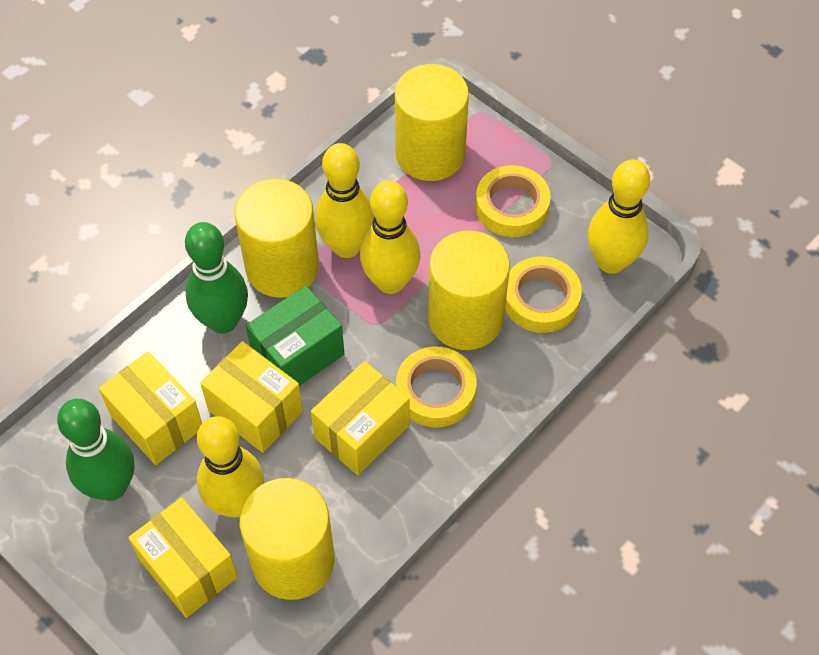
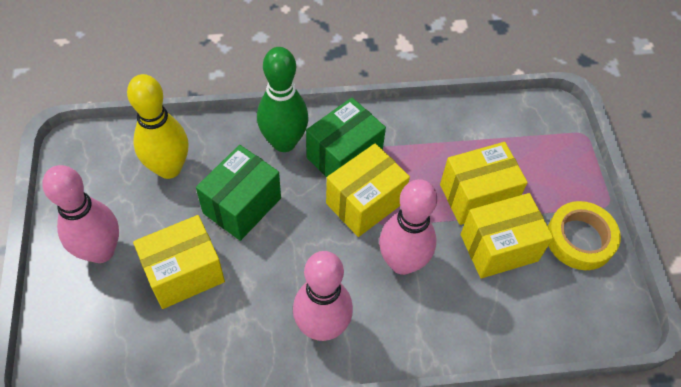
green bowling pin: [57,399,134,501] [185,222,248,334] = 2 -> [257,47,309,152] = 1
green box: [246,285,344,386] = 1 -> [196,145,281,241] [306,98,386,177] = 2
pink bowling pin: none = 0 -> [42,165,119,263] [293,251,353,341] [379,179,437,275] = 3
yellow bowling pin: [197,416,264,518] [315,143,375,258] [360,181,420,294] [588,159,650,274] = 4 -> [127,74,189,179] = 1
yellow cylinder: [235,179,319,298] [240,478,335,600] [395,64,469,181] [428,230,510,350] = 4 -> none = 0
yellow tape: [396,347,477,428] [475,165,551,237] [505,256,582,333] = 3 -> [548,201,621,270] = 1

